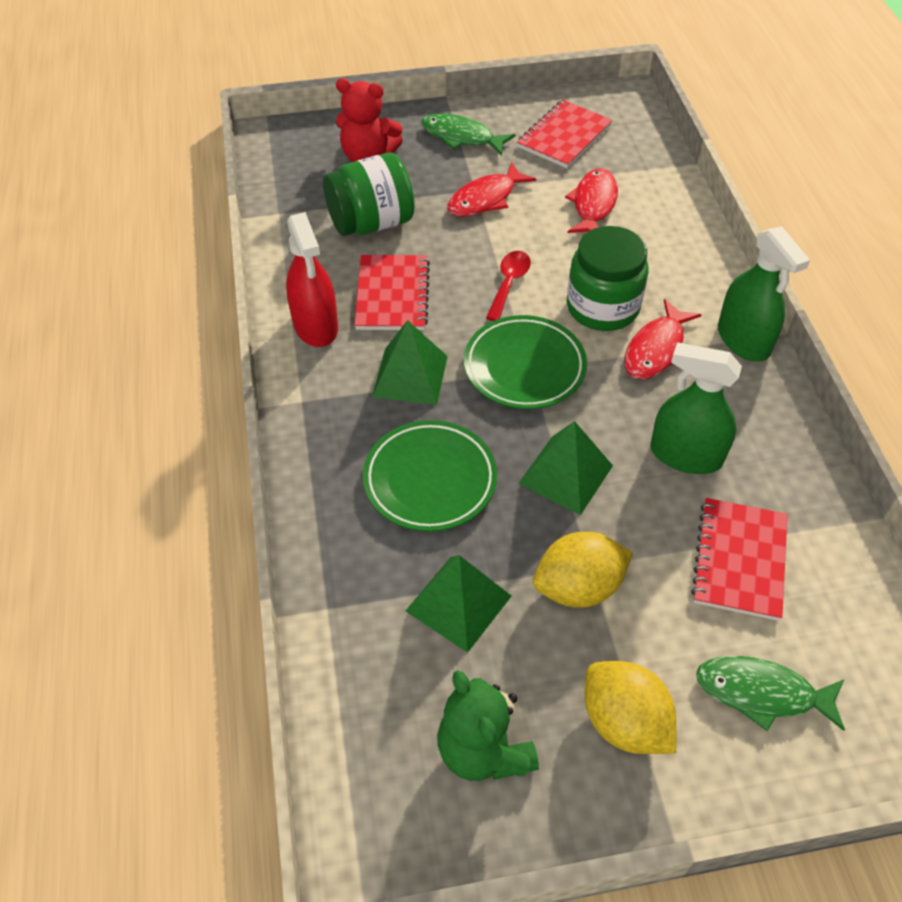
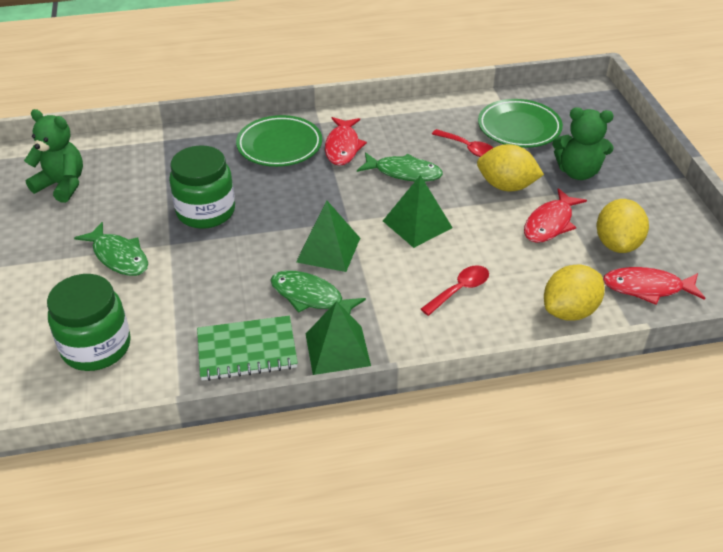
green fish: [421,113,516,156] [696,656,845,731] = 2 -> [74,222,148,276] [270,271,366,314] [357,152,443,182] = 3
green notebook: none = 0 -> [197,316,298,381] = 1
green spray bottle: [650,342,742,474] [718,226,810,362] = 2 -> none = 0
green teddy bear: [437,670,539,781] = 1 -> [24,109,83,203] [552,107,614,180] = 2
red notebook: [354,255,430,330] [517,100,612,168] [691,498,788,621] = 3 -> none = 0
red spoon: [486,251,531,321] = 1 -> [421,265,489,316] [432,129,493,157] = 2
red spray bottle: [286,212,338,347] = 1 -> none = 0
red teddy bear: [336,78,403,162] = 1 -> none = 0
yellow lemon: [533,532,633,608] [585,661,677,754] = 2 -> [477,144,544,191] [544,264,605,321] [596,199,649,253] = 3

